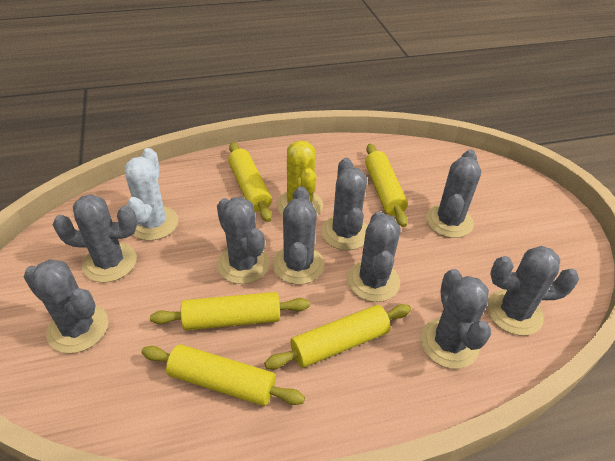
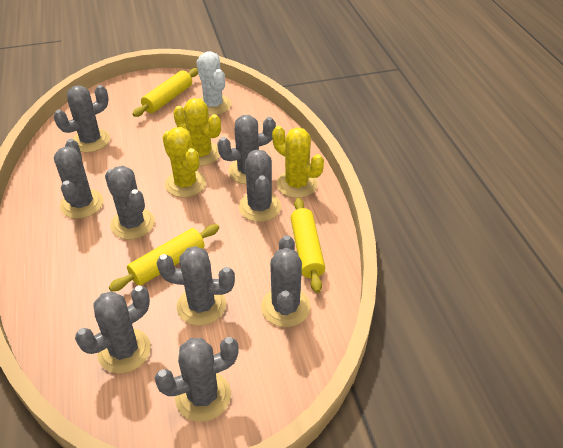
yellow cactus: [277,140,323,216] = 1 -> [162,127,206,197] [173,98,221,166] [272,126,324,198] = 3
yellow rolling pin: [141,344,305,406] [150,292,310,330] [228,142,272,222] [264,304,411,369] [365,144,408,227] = 5 -> [109,224,219,291] [133,68,198,117] [291,198,325,293] = 3

